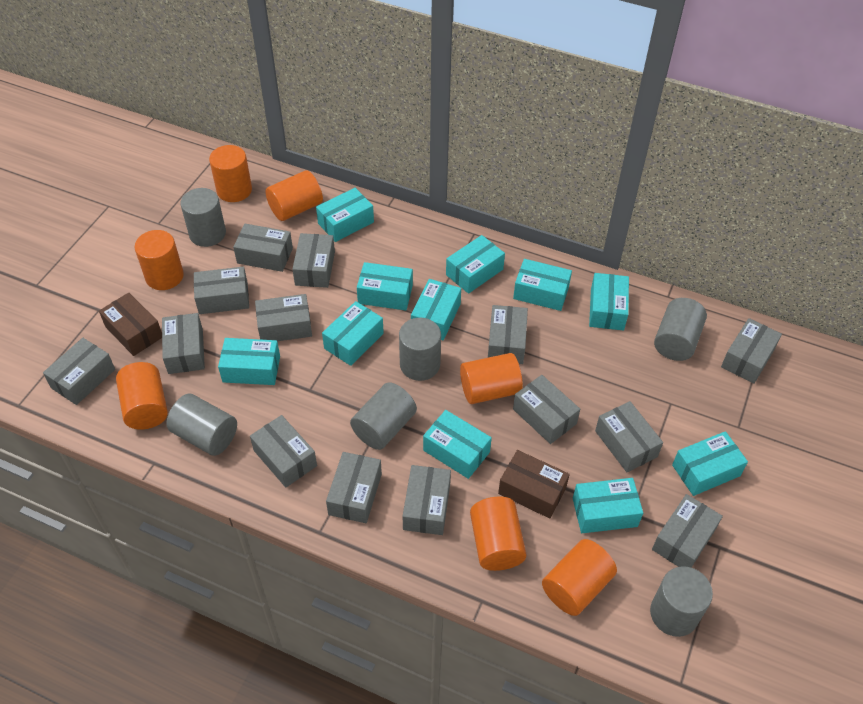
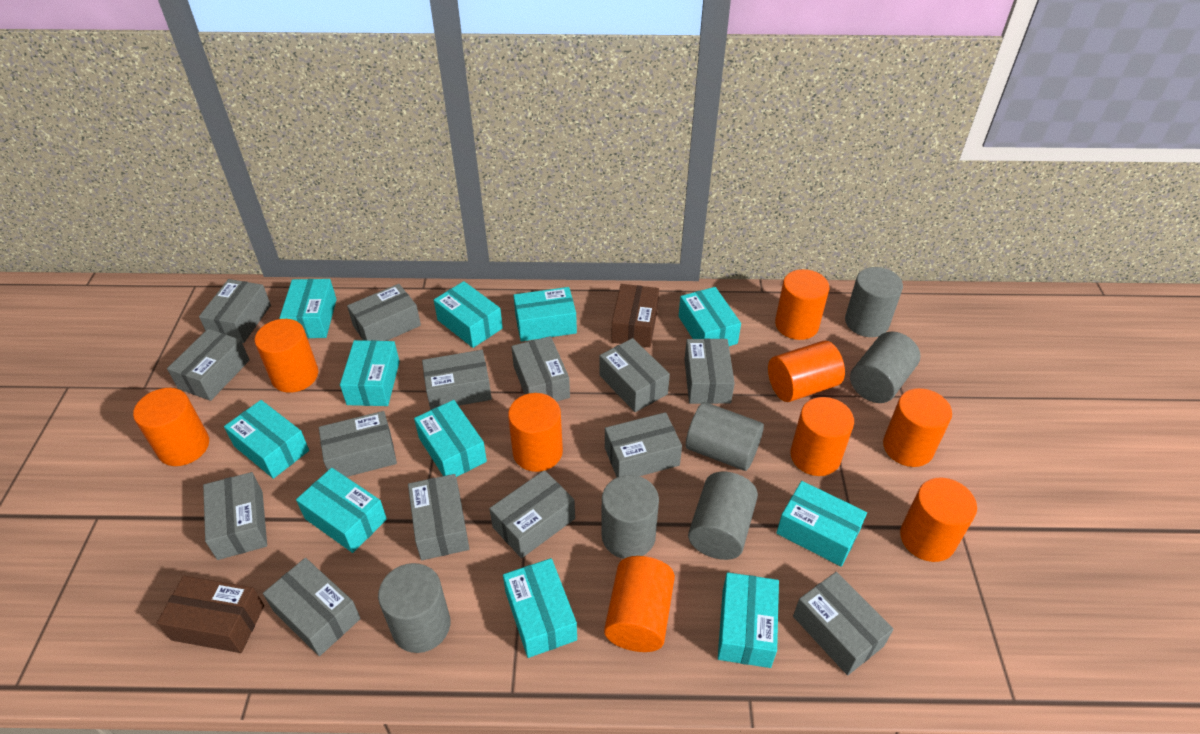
orange cylinder: [116,362,168,430] [135,230,184,290] [209,145,252,202] [266,170,323,221] [460,353,523,404] [470,497,527,571] [542,539,617,616] = 7 -> [133,388,209,466] [255,319,318,393] [508,393,563,472] [604,556,675,652] [768,340,845,402] [775,269,830,340] [790,397,854,476] [883,388,952,467] [900,478,977,562] = 9

